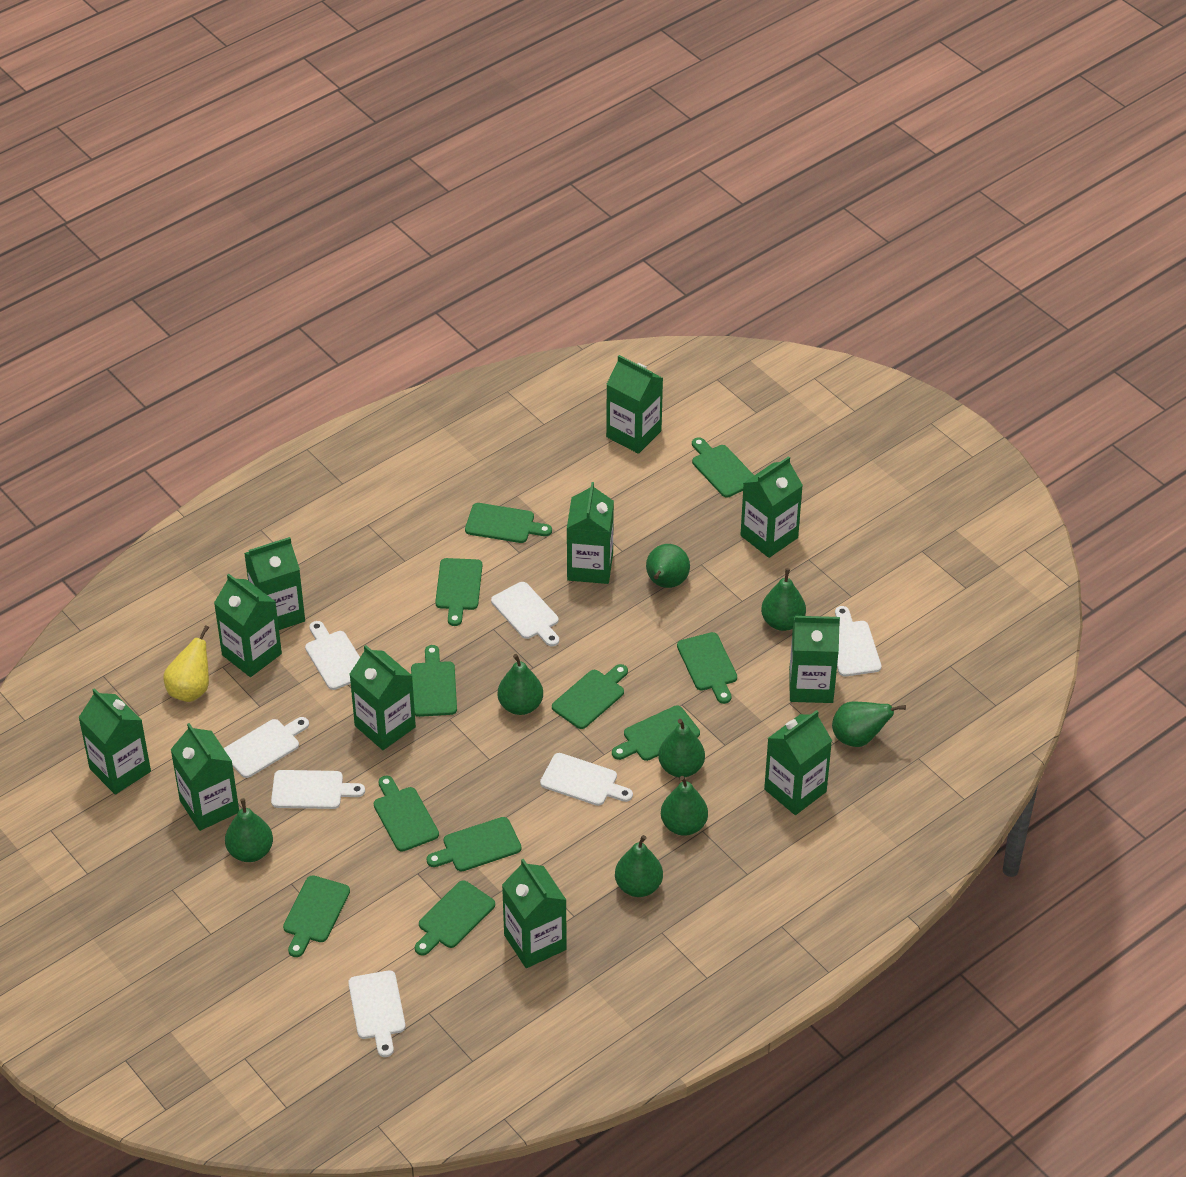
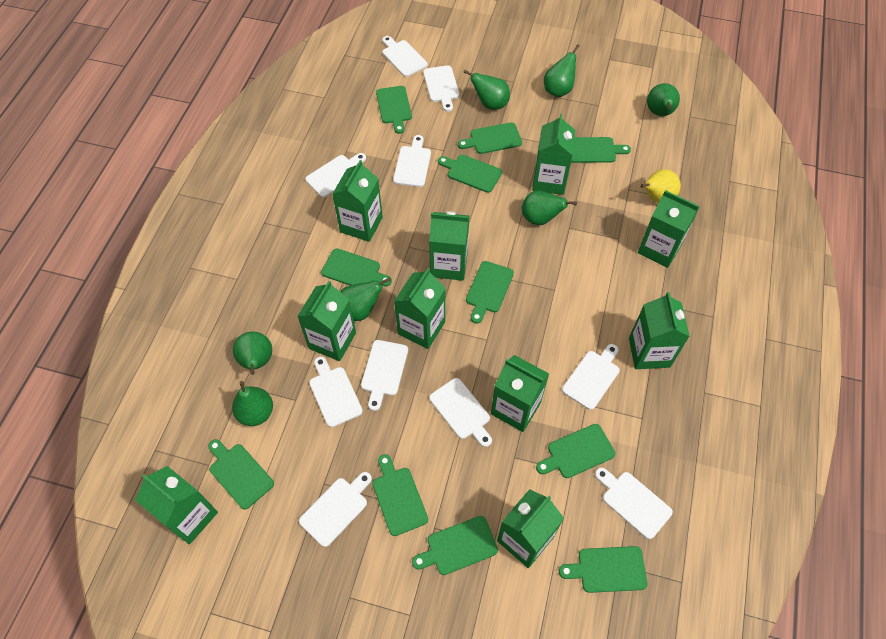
green carton: [78,688,151,795] [170,723,239,831] [214,574,282,677] [244,537,305,630] [350,645,416,750] [502,858,567,968] [567,482,614,584] [606,355,663,454] [741,456,803,558] [764,710,832,815] [789,616,840,703] = 11 -> [135,466,218,544] [297,281,356,361] [332,160,383,242] [394,268,446,349] [429,212,469,281] [491,355,549,432] [497,489,564,568] [532,114,575,195] [629,292,690,369] [638,190,700,268] = 10
green pear: [225,798,273,862] [498,654,543,715] [615,835,663,897] [646,544,690,588] [658,719,705,777] [661,776,708,836] [761,568,806,631] [832,701,906,747] = 8 -> [232,381,273,426] [233,331,272,375] [340,277,391,321] [463,69,510,110] [522,191,577,225] [544,44,580,97] [647,83,680,116] = 7
white cutting board: [224,717,309,778] [271,770,365,809] [305,621,360,690] [348,970,406,1057] [491,582,559,646] [540,753,633,806] [835,606,881,677] = 7 -> [299,472,372,547] [305,153,366,197] [309,356,363,427] [361,340,408,411] [382,36,428,77] [393,135,431,187] [423,65,460,112] [429,378,492,447] [562,344,620,410] [595,467,673,539] = 10

